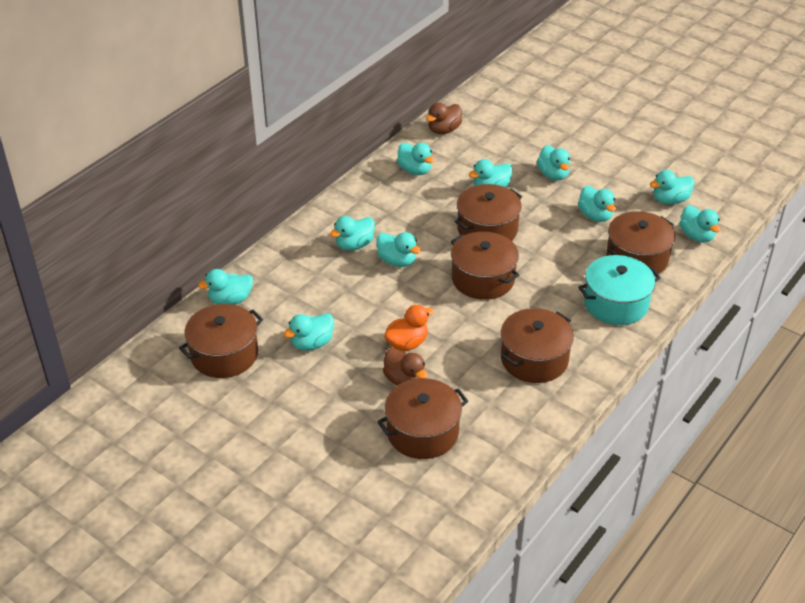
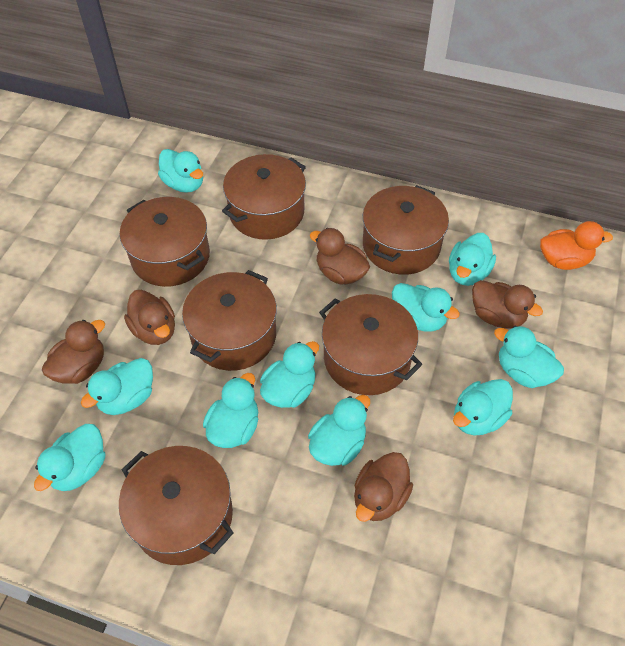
brown duck: [383,348,428,386] [426,103,462,134] = 2 -> [42,320,105,384] [124,290,175,345] [310,228,370,285] [354,452,413,522] [472,280,543,329] = 5
turquoise pot: [578,255,661,325] = 1 -> none = 0

